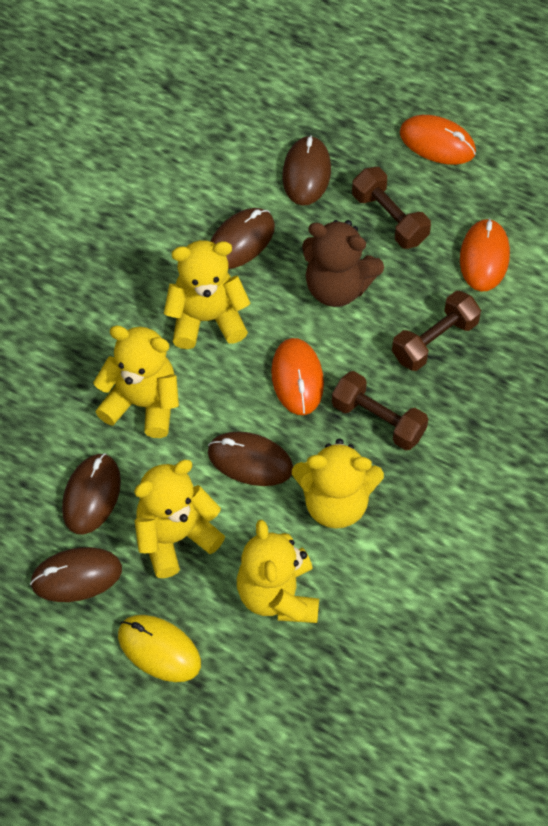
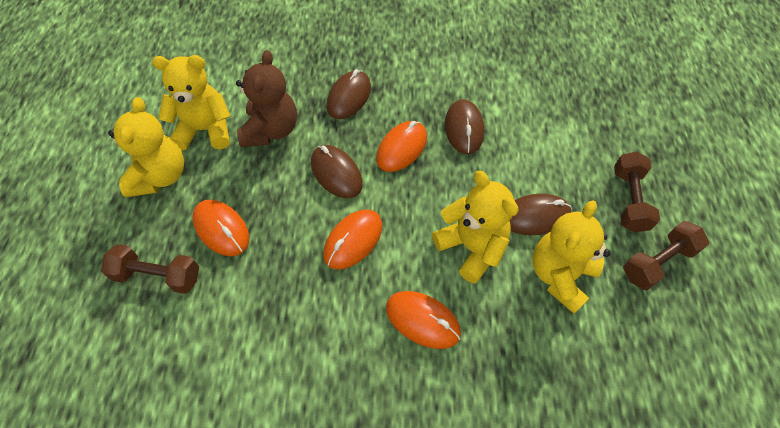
brown mouse: [30,547,122,602] [62,453,121,535] [208,431,293,486] [210,208,275,269] [282,135,331,206] = 5 -> [311,145,363,198] [327,69,371,119] [445,99,484,154] [510,194,572,235] = 4
orange mouse: [271,338,324,415] [400,115,476,165] [460,218,510,291] = 3 -> [192,200,249,256] [323,210,382,270] [376,121,427,172] [386,291,461,349] = 4
yellow mouse: [118,615,201,682] = 1 -> none = 0
yellow teddy bear: [93,325,179,438] [134,460,225,578] [164,240,251,349] [237,520,319,623] [292,438,384,529] = 5 -> [108,97,184,197] [152,55,230,151] [432,171,519,284] [532,200,610,314] = 4

